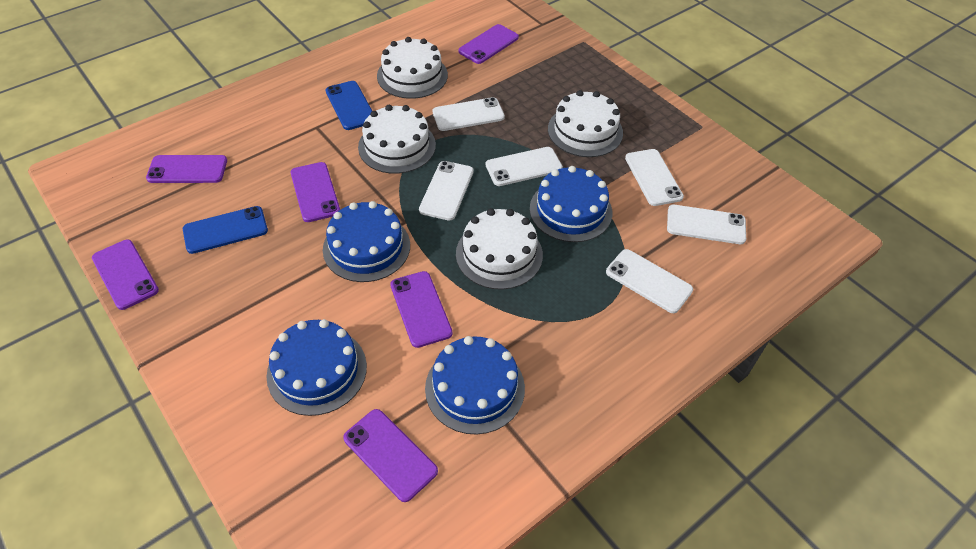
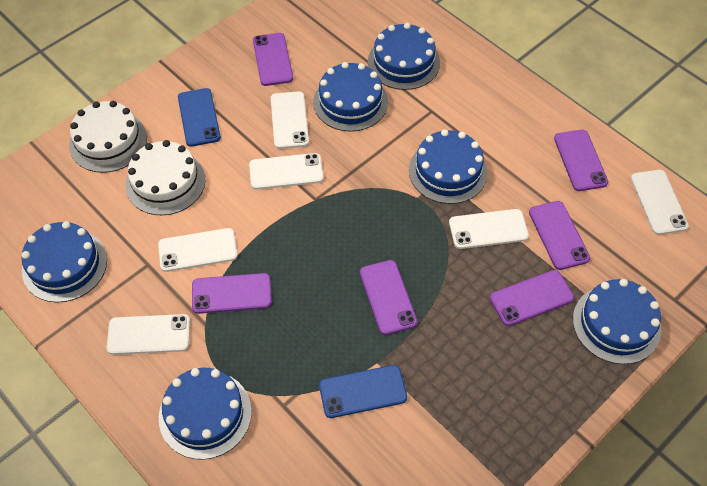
blue cake: [267,319,367,416] [323,201,410,282] [425,336,525,435] [530,166,612,242] = 4 -> [21,221,107,303] [159,368,252,460] [313,62,388,132] [368,23,440,90] [409,129,488,204] [573,279,661,364] = 6
white cake: [358,105,436,174] [377,37,448,99] [456,208,543,290] [548,90,623,157] = 4 -> [69,101,147,173] [126,140,205,215] = 2

